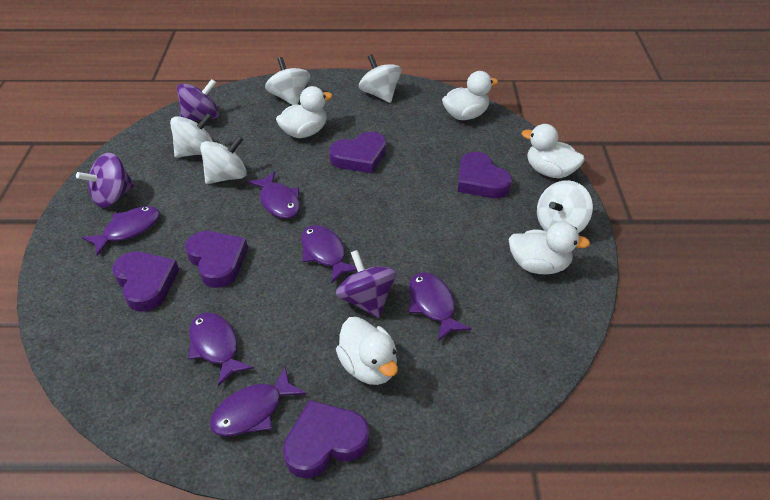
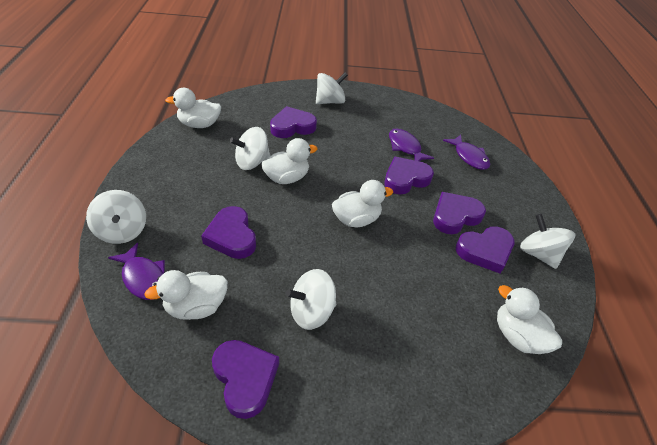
purple fish: [82,206,160,256] [188,312,254,386] [210,367,306,436] [248,171,300,219] [301,225,357,284] [409,272,471,341] = 6 -> [108,243,165,300] [389,129,434,162] [443,135,490,170] = 3
purple heart: [112,252,179,311] [185,231,248,288] [283,400,370,478] [329,132,386,173] [458,152,512,198] = 5 -> [201,206,256,259] [212,340,279,419] [270,106,317,138] [384,157,434,194] [433,192,486,234] [456,227,514,274] = 6
purple spinning top: [76,153,135,208] [177,79,219,121] [336,250,396,318] = 3 -> none = 0

